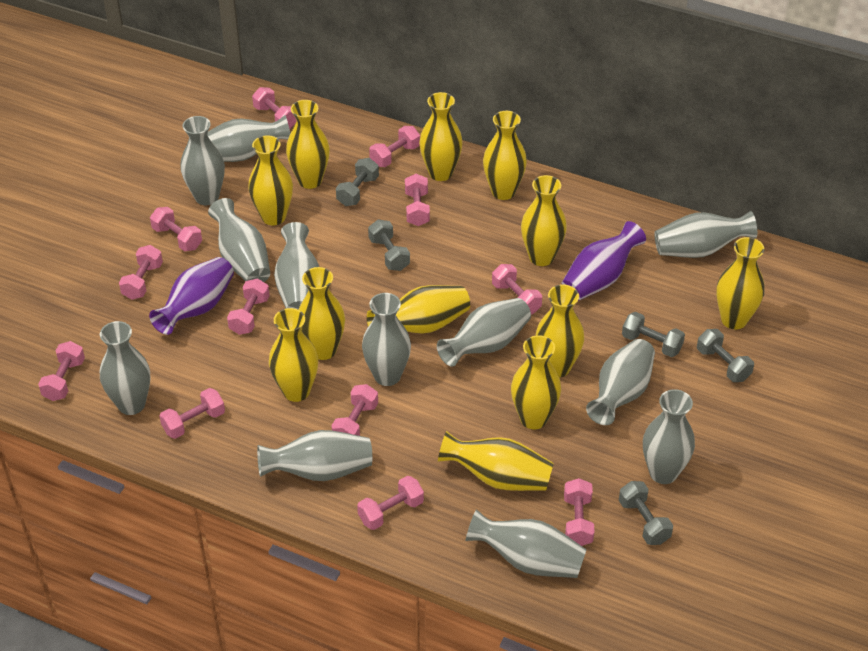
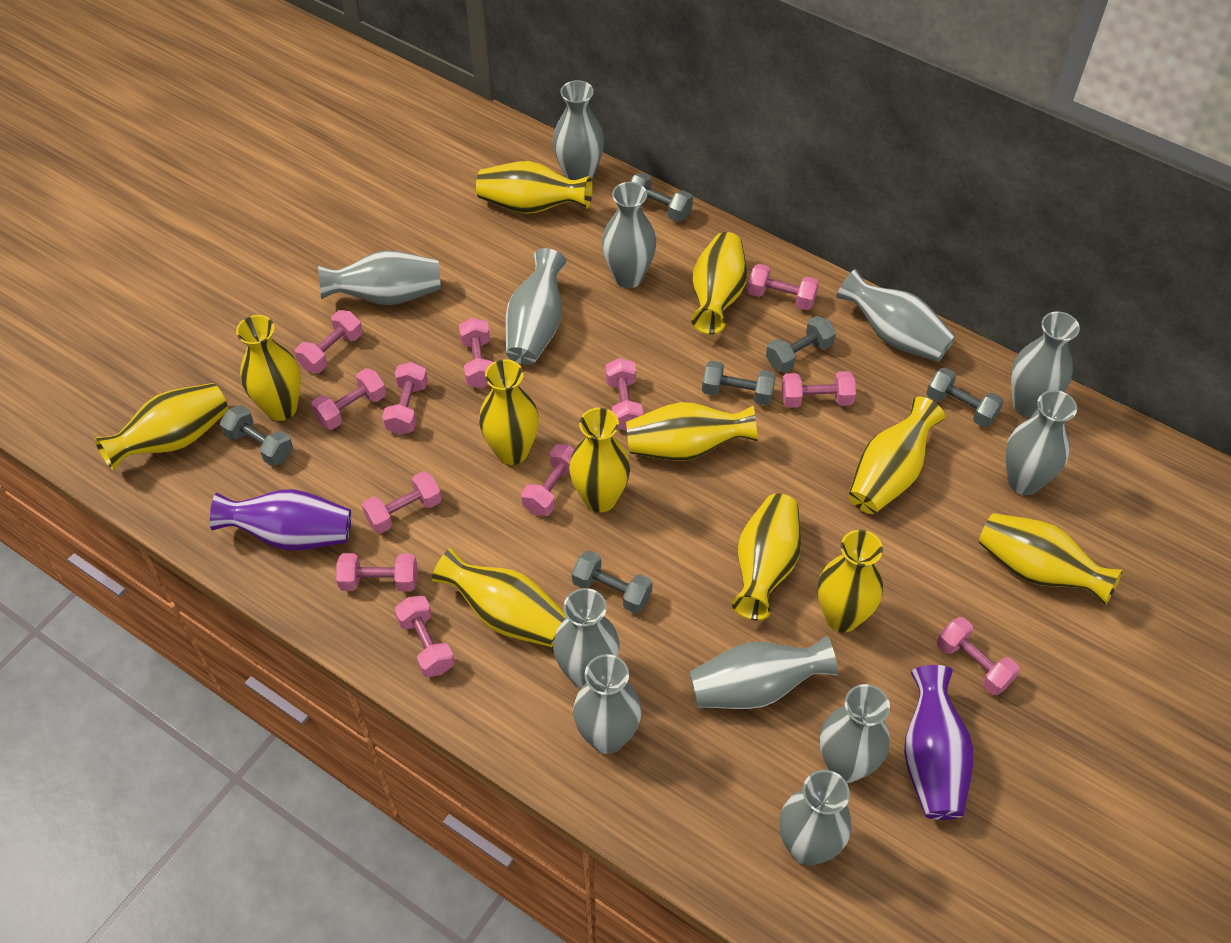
grey dumbbell: [336,158,379,206] [368,219,410,271] [619,481,673,545] [622,312,685,357] [697,329,754,382] = 5 -> [220,405,293,466] [572,550,653,613] [630,173,693,222] [702,361,776,405] [766,316,836,373] [926,367,1004,427] = 6

